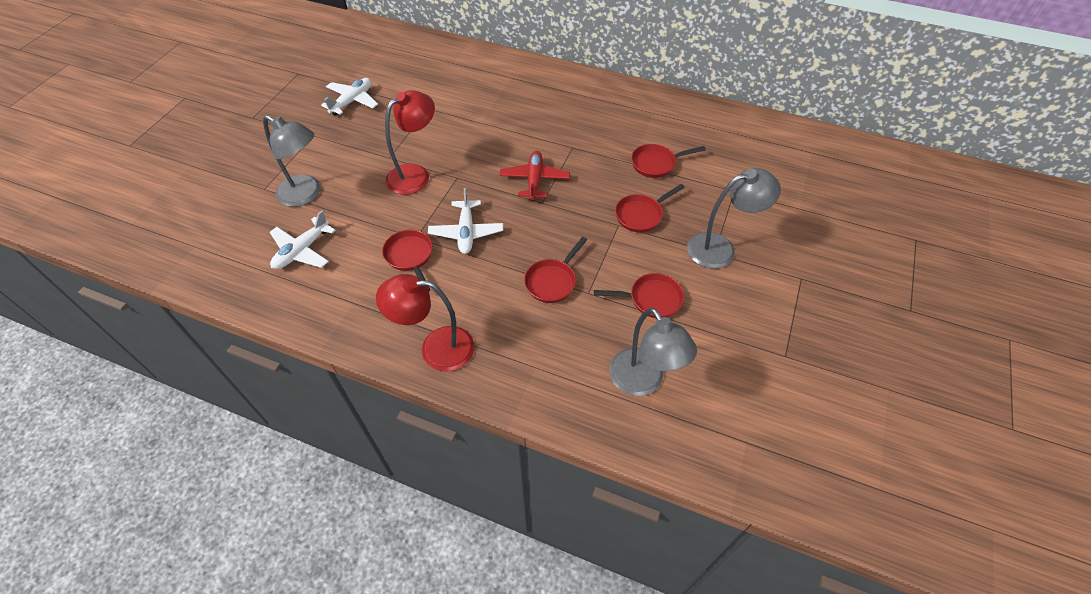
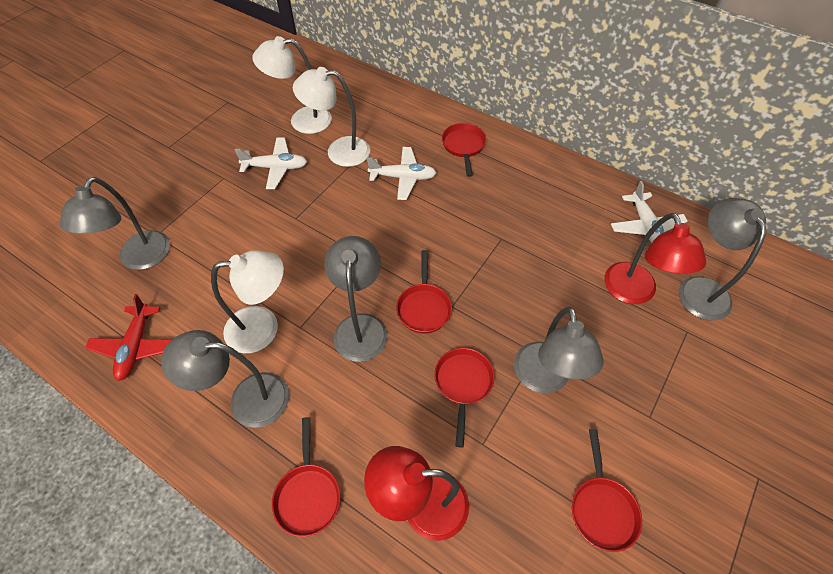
grey lamp: [263,115,321,207] [609,308,697,396] [687,168,781,269] = 3 -> [60,177,170,270] [161,330,289,428] [324,236,388,362] [514,307,604,393] [679,198,766,321] = 5
white lamp: none = 0 -> [211,250,284,353] [252,36,332,134] [293,67,370,167] = 3

